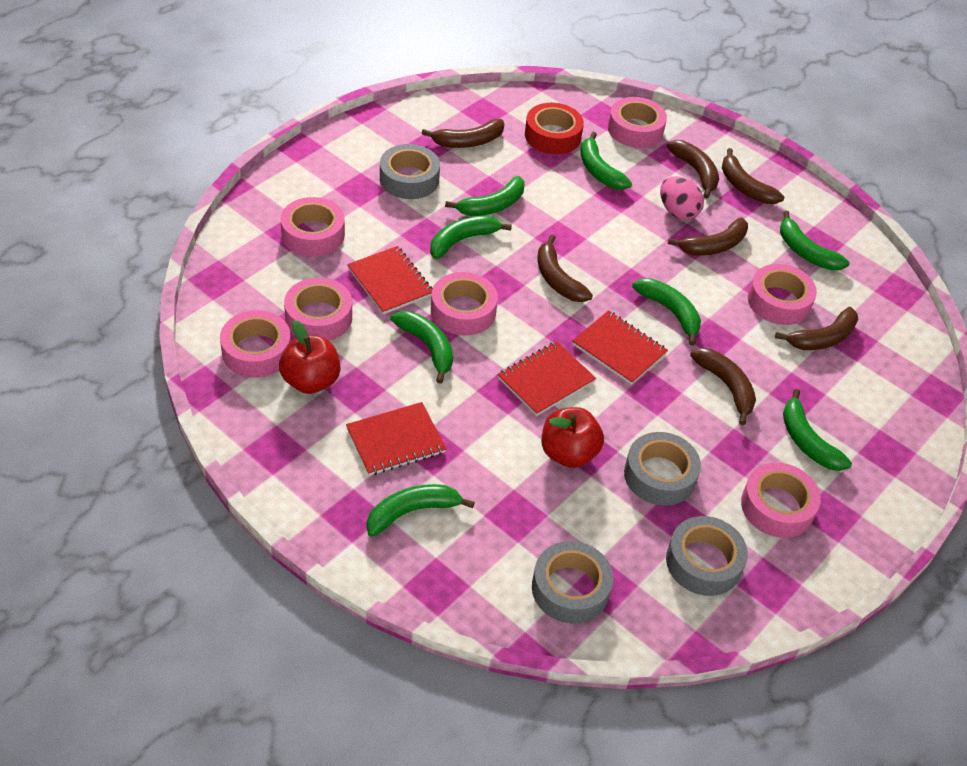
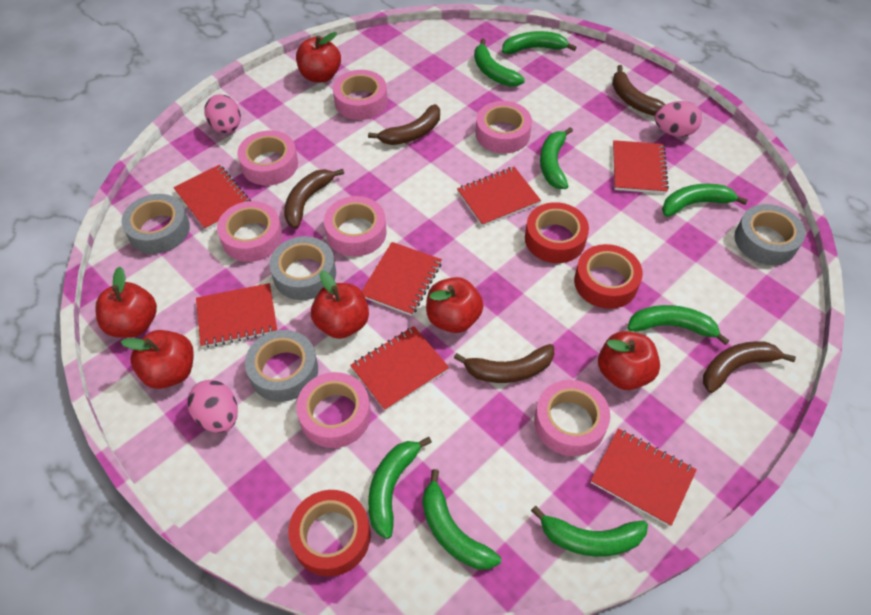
brown banana: [422,119,504,148] [538,234,593,302] [666,140,719,198] [668,217,748,256] [690,348,756,426] [722,148,784,204] [775,307,858,350] = 7 -> [284,169,344,229] [368,104,440,145] [454,344,554,383] [612,65,666,116] [703,341,796,393] = 5
pink egg: [660,176,704,220] = 1 -> [187,380,238,433] [204,94,241,134] [655,101,702,137] = 3
red apple: [279,320,341,394] [542,407,604,468] = 2 -> [95,267,157,338] [121,330,194,389] [296,32,341,82] [311,270,369,339] [426,277,484,333] [598,331,660,390] = 6
red notebook: [346,402,447,476] [347,246,433,314] [497,341,596,416] [572,310,668,385] = 4 -> [173,165,251,230] [196,283,277,348] [350,326,449,411] [362,242,442,316] [457,167,541,227] [590,428,697,527] [613,140,669,194] = 7
red tape: [525,103,584,154] = 1 -> [288,490,371,577] [525,202,589,263] [574,244,643,309] = 3

